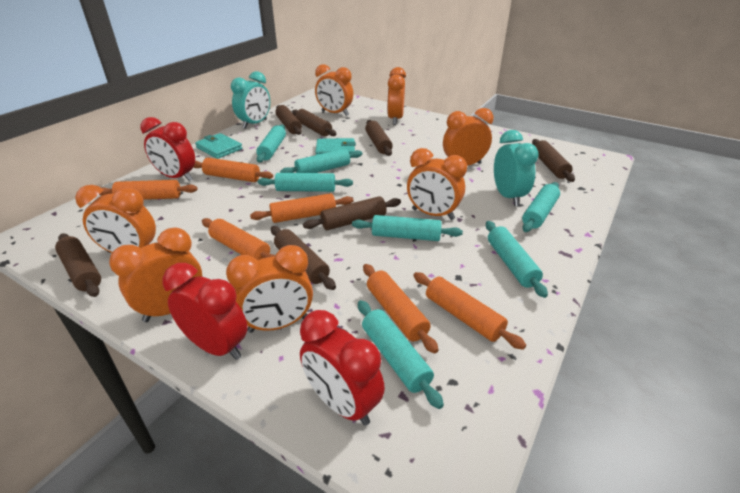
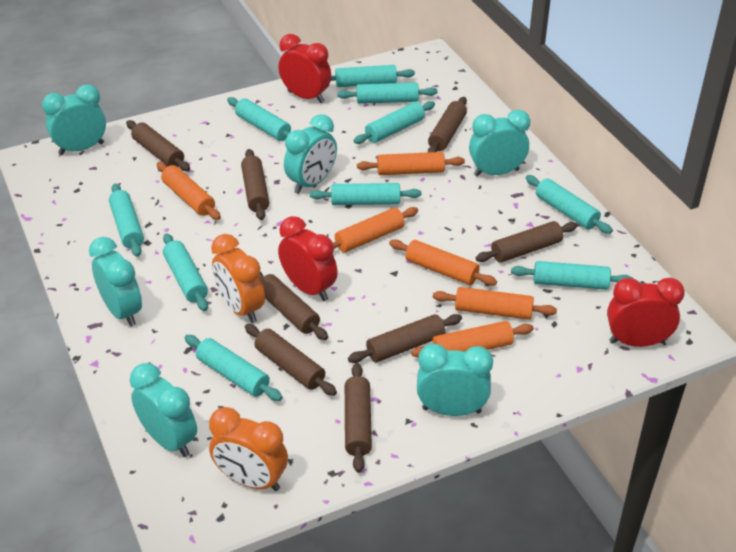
brown rolling pin: [55,233,101,297] [271,226,336,290] [275,105,302,135] [292,109,337,136] [303,196,401,230] [365,120,393,156] [532,139,575,182] = 7 -> [126,120,190,171] [241,149,269,220] [245,324,337,396] [260,272,328,340] [345,363,372,473] [348,314,462,363] [428,97,467,152] [476,221,578,263] = 8
orange clock: [75,185,156,253] [109,228,202,322] [226,245,313,333] [315,64,353,116] [387,67,406,125] [407,148,467,220] [443,108,493,166] = 7 -> [209,407,288,491] [211,234,265,323] = 2
turquoise clock: [231,71,270,129] [494,130,539,206] = 2 -> [42,84,106,155] [89,237,142,327] [130,363,197,457] [284,114,337,194] [417,344,493,416] [469,110,530,176] = 6
turquoise rolling pin: [256,125,286,163] [258,173,353,192] [280,149,363,173] [352,215,463,241] [358,300,444,409] [486,221,548,298] [522,182,560,232] = 7 -> [109,183,144,257] [163,233,208,311] [185,335,283,401] [227,97,291,141] [310,183,422,205] [331,65,415,87] [337,82,438,104] [354,101,435,144] [511,261,632,290] [525,175,613,234] = 10
turquoise wallet: [195,133,243,159] [315,138,356,155] = 2 -> none = 0

